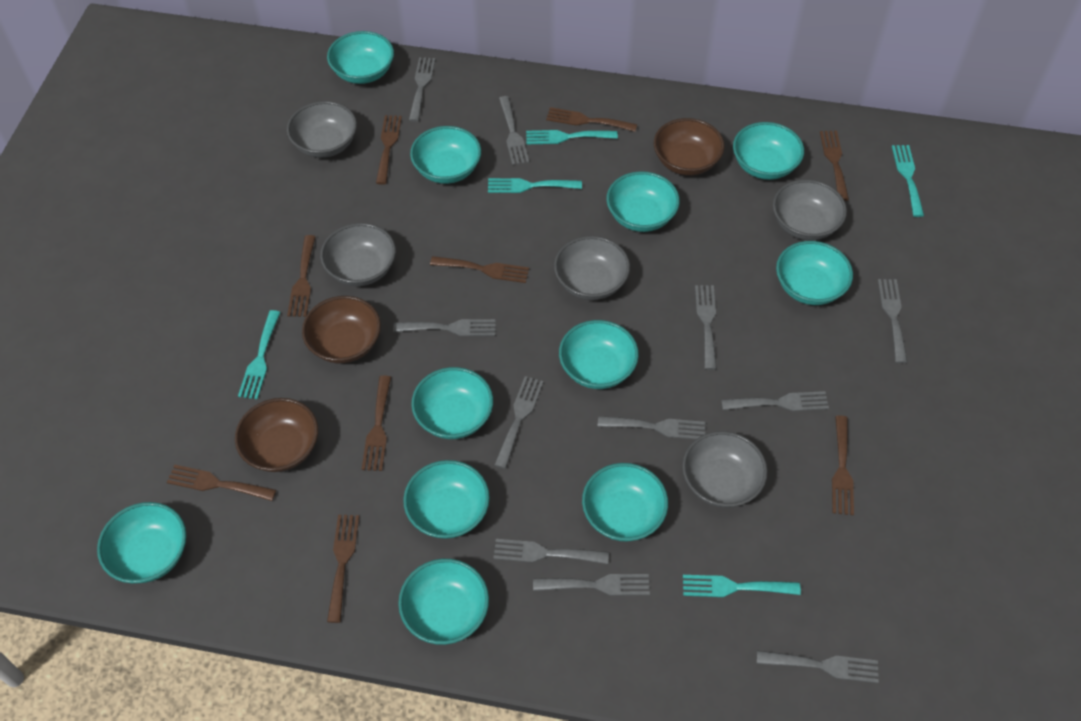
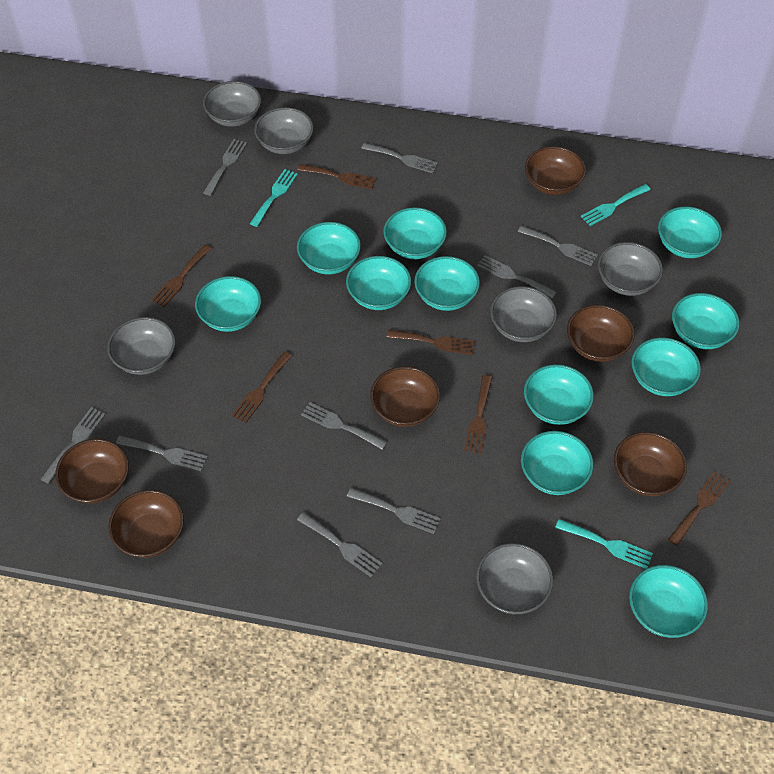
brown bowl: [235,398,318,472] [302,296,381,363] [654,118,725,176] = 3 -> [55,439,129,504] [108,490,184,558] [370,366,440,427] [525,146,586,195] [567,305,634,362] [614,432,687,496] = 6
brown fork: [167,465,276,501] [287,235,316,317] [327,515,359,623] [362,375,391,471] [376,115,402,185] [430,256,529,283] [546,107,637,132] [820,131,849,201] [832,415,854,515] = 9 -> [151,245,212,307] [231,352,292,423] [297,164,376,190] [386,330,475,355] [464,375,492,454] [668,471,730,546] = 6
grey bowl: [287,101,357,158] [320,223,396,286] [554,236,630,300] [682,431,767,508] [773,180,847,240] = 5 -> [107,317,176,375] [203,81,261,127] [254,107,314,154] [476,543,553,614] [490,286,557,342] [598,242,663,296] = 6
grey fork: [393,319,496,336] [409,57,435,122] [493,539,609,564] [494,376,543,469] [499,96,529,165] [533,574,650,596] [598,416,705,439] [695,285,717,370] [721,391,829,411] [757,651,879,683] [878,279,908,363] = 11 -> [40,407,106,484] [116,435,208,471] [203,139,247,196] [297,512,383,577] [301,402,387,450] [347,488,441,534] [361,143,438,173] [477,255,557,299] [518,225,598,266] = 9
turquoise fork: [238,310,281,399] [488,178,582,193] [526,130,618,144] [683,575,801,597] [892,145,924,217] = 5 -> [250,169,298,227] [555,519,653,569] [581,184,651,226] = 3

